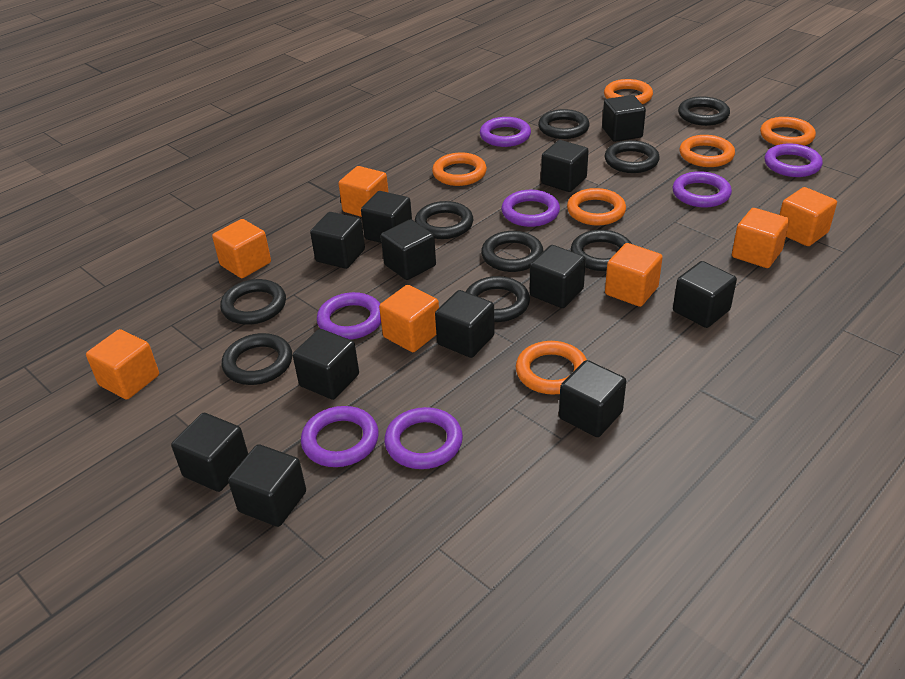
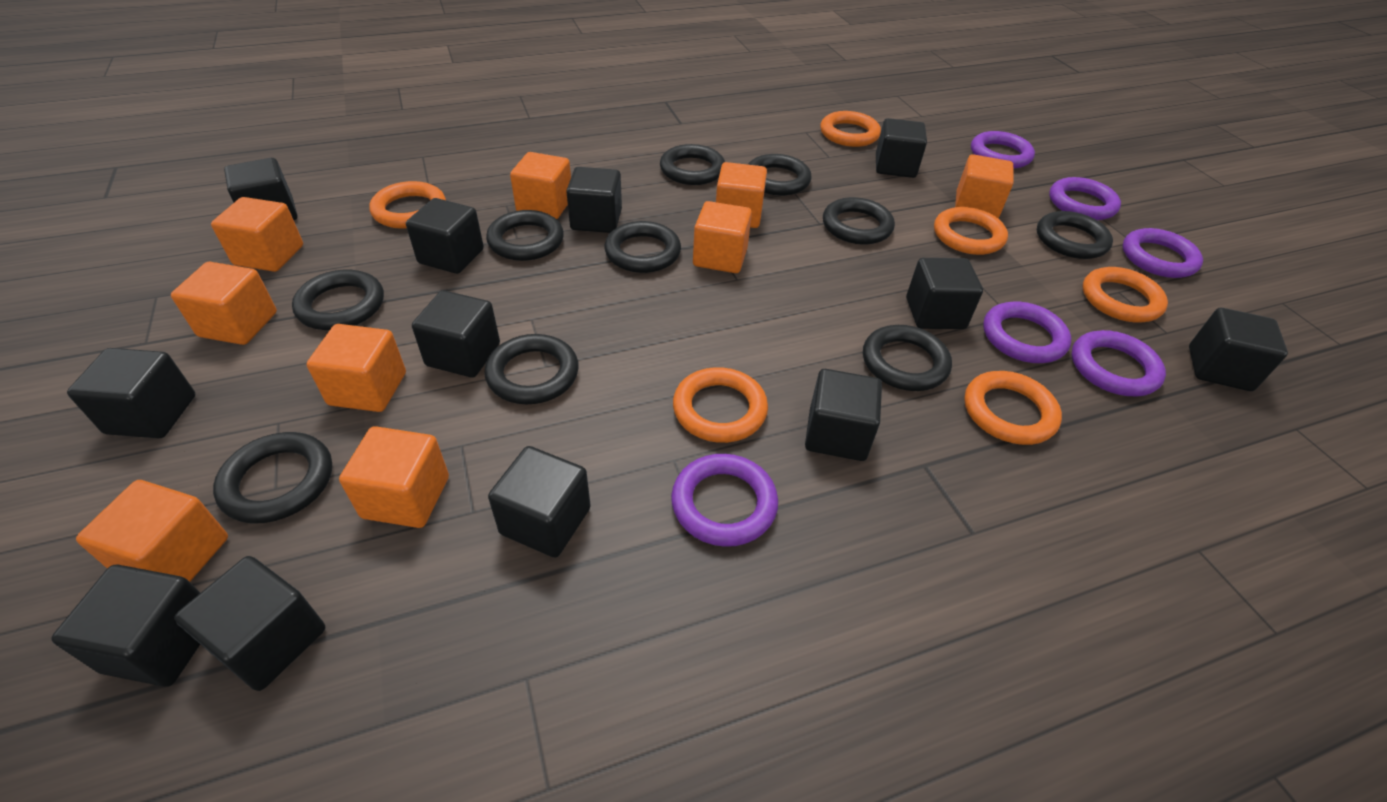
black ring: [220,279,286,325] [222,333,292,385] [415,201,473,239] [466,276,530,322] [481,231,543,272] [538,109,590,139] [571,230,632,271] [605,140,660,173] [678,96,730,126] = 9 -> [213,432,332,523] [292,270,384,330] [484,334,579,404] [486,210,564,261] [604,221,681,273] [660,144,725,185] [748,154,811,196] [823,197,895,245] [863,325,952,391] [1037,211,1113,259] = 10
orange cube: [86,329,159,400] [212,219,271,278] [338,166,389,217] [379,285,439,352] [605,243,663,307] [732,208,790,268] [780,187,837,246] = 7 -> [76,480,228,582] [171,262,277,345] [211,197,303,272] [307,324,406,412] [339,426,449,528] [510,152,571,219] [693,201,752,273] [716,162,767,228] [955,154,1014,218] = 9
purple ring: [301,406,379,467] [317,292,381,340] [384,407,463,469] [480,117,531,147] [501,190,560,227] [673,171,732,208] [765,144,823,177] = 7 -> [671,454,778,547] [971,131,1035,169] [983,301,1071,363] [1049,177,1121,220] [1072,330,1166,397] [1122,228,1203,278] = 6

